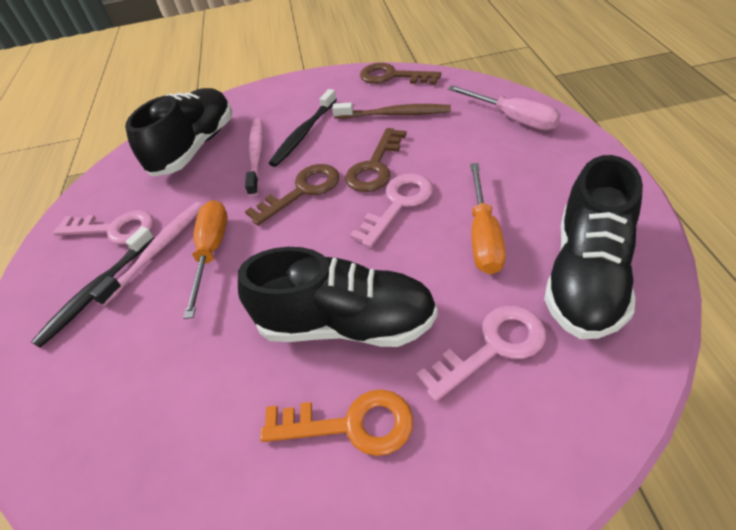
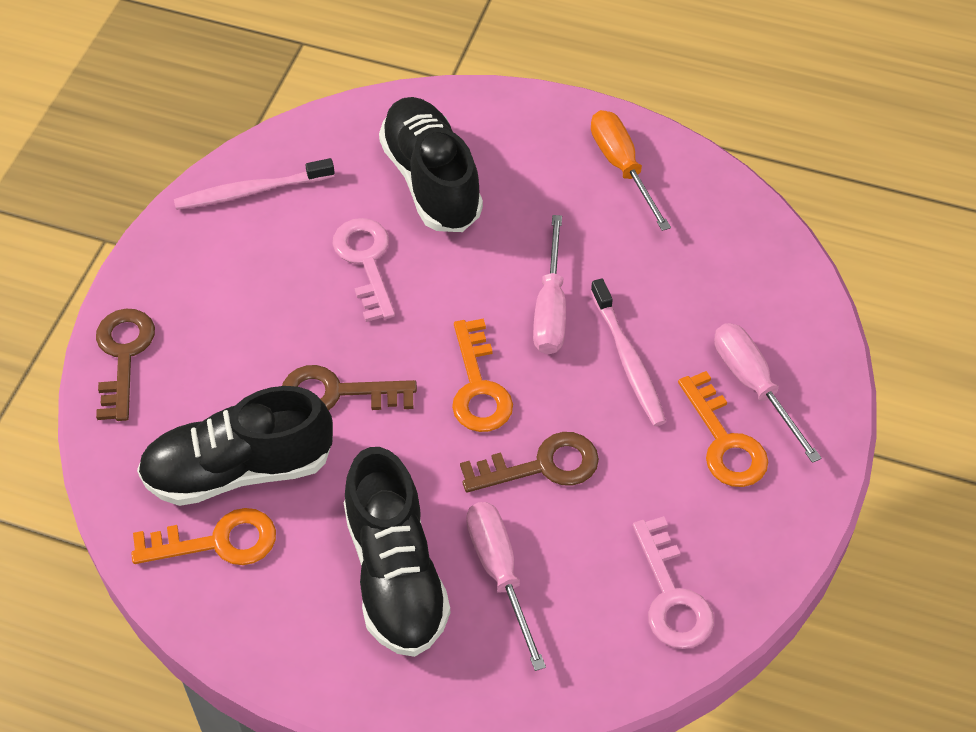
black toothbrush: [31,226,154,348] [269,89,337,167] = 2 -> none = 0
brown toothbrush: [332,103,451,119] = 1 -> none = 0
orange key: [260,389,413,456] = 1 -> [131,508,276,565] [452,318,513,432] [678,371,768,487] = 3
orange screwdriver: [183,200,228,319] [470,163,506,274] = 2 -> [591,110,671,231] = 1
pink key: [53,210,154,245] [350,173,433,248] [416,306,546,402] = 3 -> [333,218,395,322] [633,516,714,649] = 2
pink screwdriver: [448,85,561,131] = 1 -> [466,502,546,671] [533,215,566,354] [714,323,821,463] = 3

